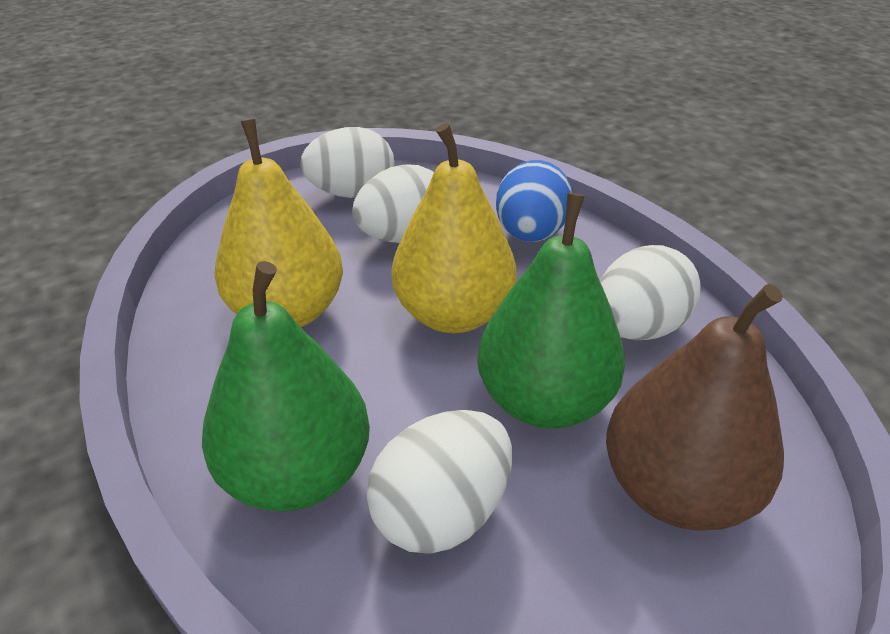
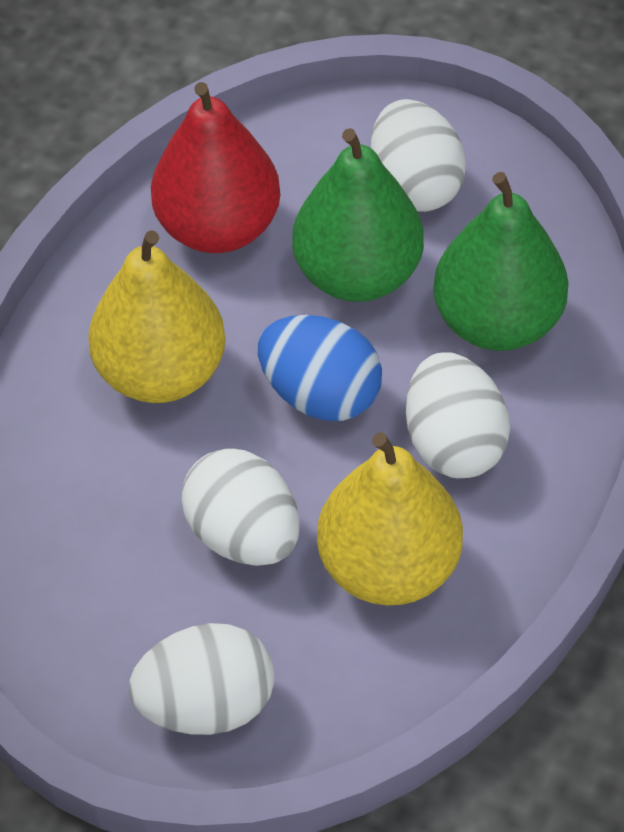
brown pear: [606,284,784,531] = 1 -> none = 0
red pear: none = 0 -> [151,82,280,253] = 1

